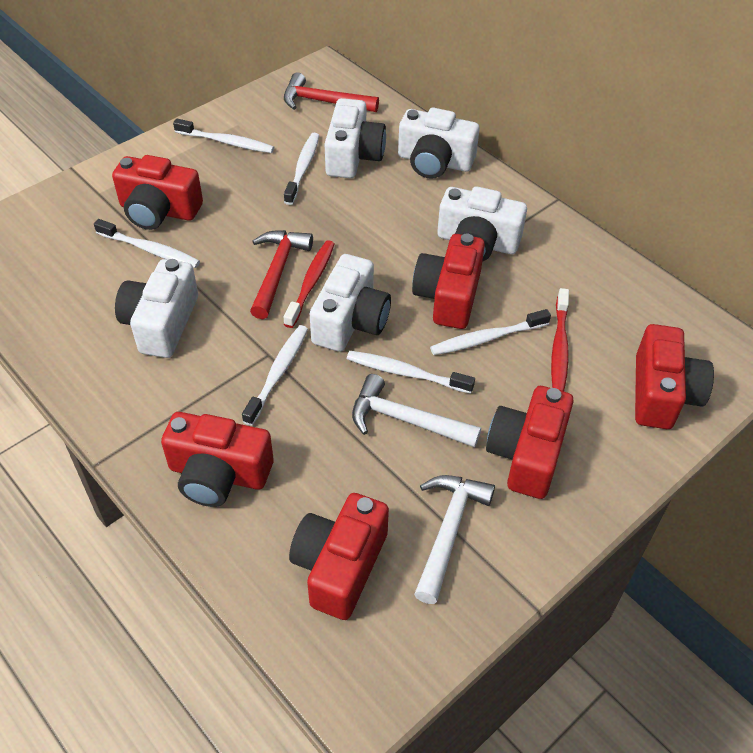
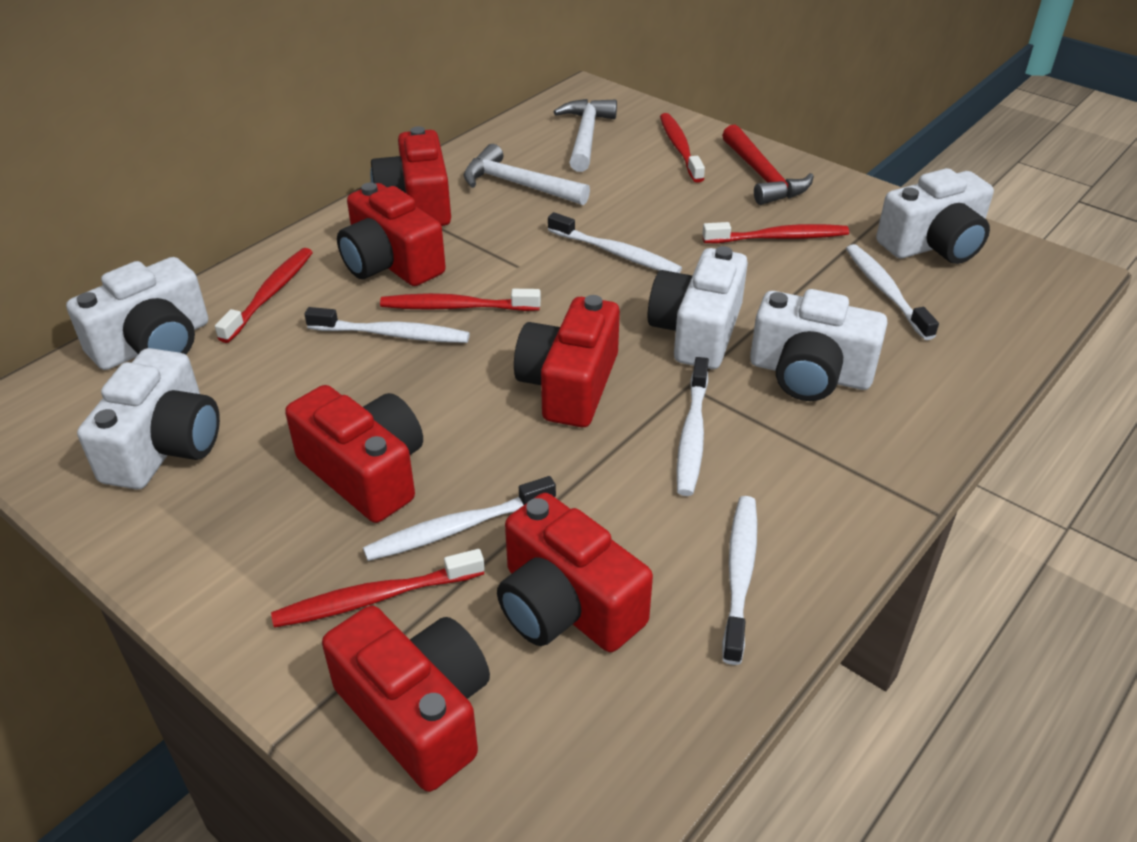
red hammer: [250,230,313,319] [284,72,379,112] = 2 -> [722,124,814,205] = 1
red toothbrush: [284,240,334,328] [551,288,569,391] = 2 -> [215,248,313,343] [271,549,485,628] [380,289,541,311] [660,113,705,183] [702,222,849,243] = 5

